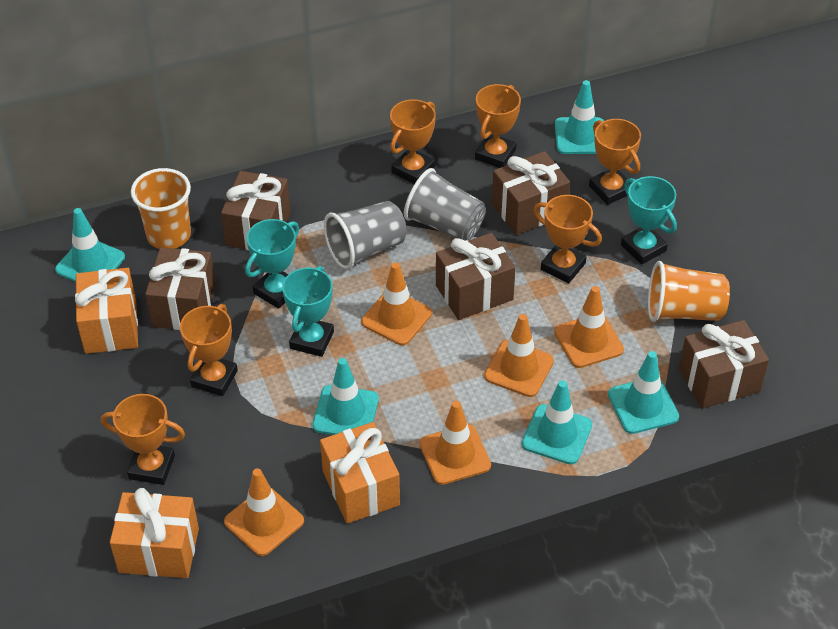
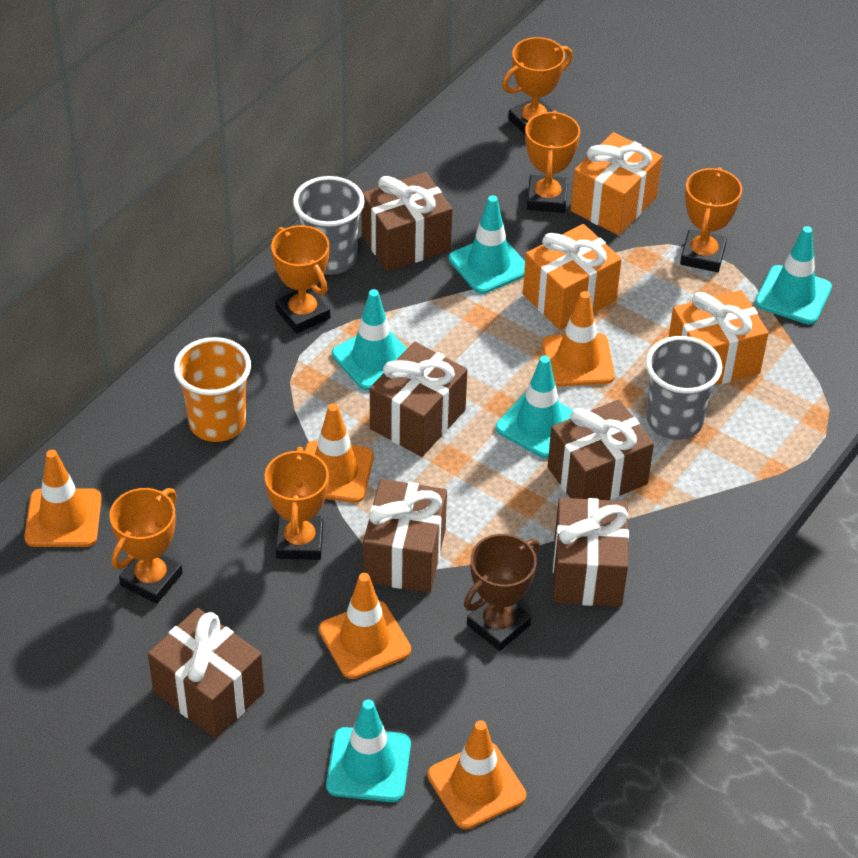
brown gift: [145,247,216,330] [221,171,291,250] [436,233,516,320] [492,151,570,235] [679,320,769,409] = 5 -> [148,608,264,738] [361,172,452,272] [363,479,447,593] [370,342,467,457] [548,399,654,500] [553,498,629,607] = 6
brown trophy: none = 0 -> [464,534,540,651] = 1
orange cup: [131,168,191,249] [648,261,730,322] = 2 -> [174,337,251,442] = 1
turquoise trophy: [245,219,299,309] [282,266,334,357] [621,176,677,265] = 3 -> none = 0

